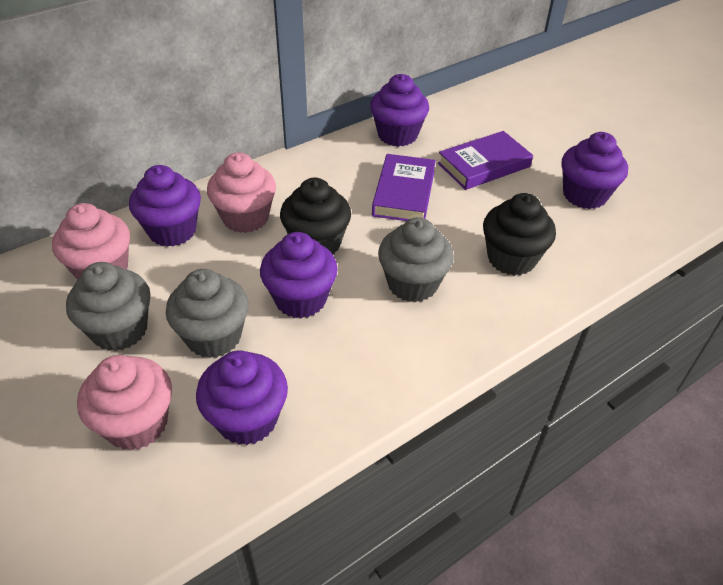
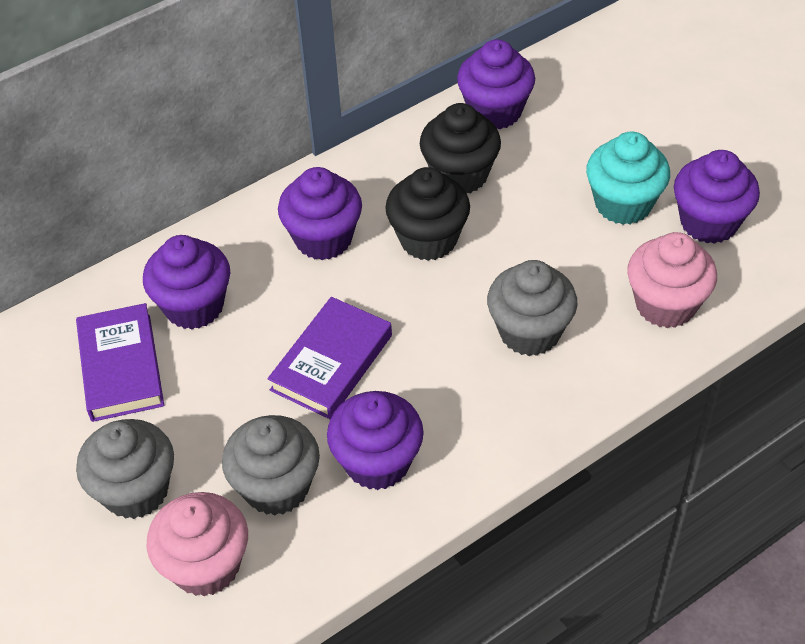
pink cupcake: [52,203,130,280] [77,355,172,450] [207,153,276,233] = 3 -> [146,492,248,597] [627,232,717,328] = 2
turquoise cupcake: none = 0 -> [586,131,670,225] = 1

